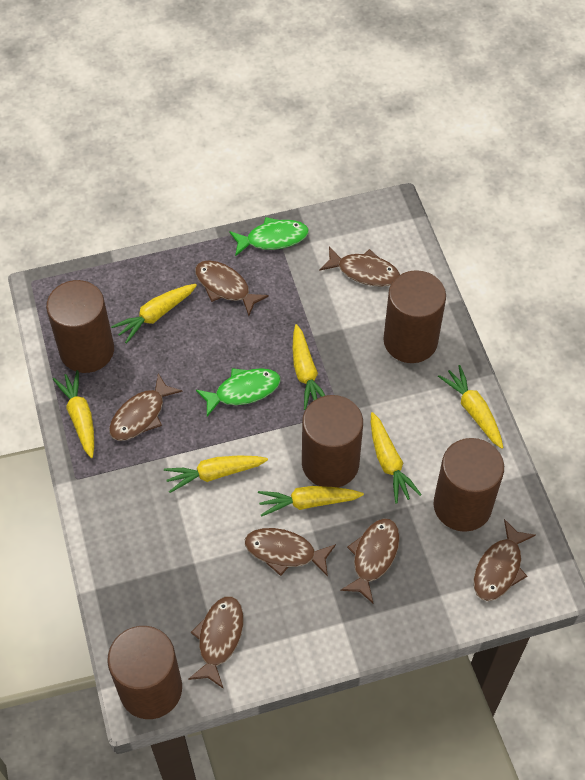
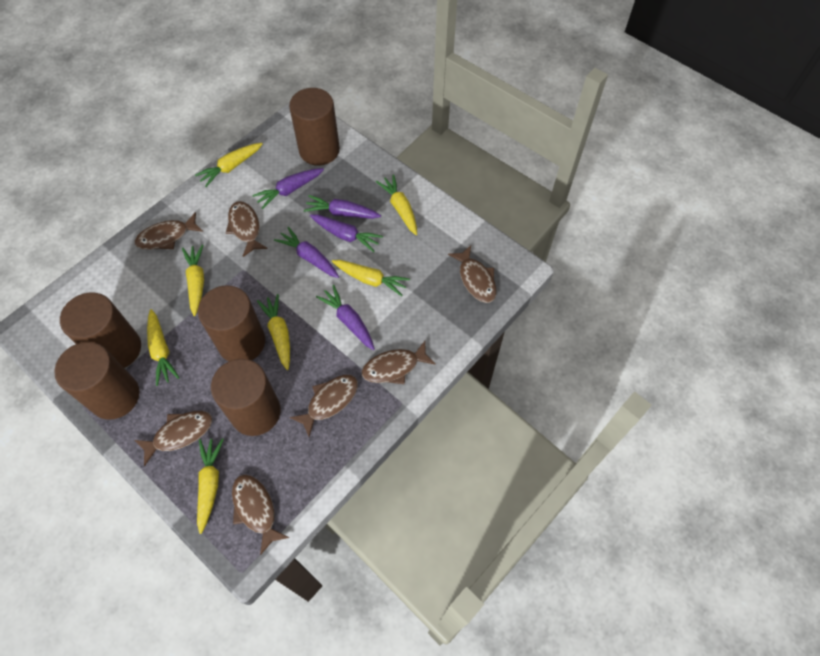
green fish: [196,368,281,416] [229,217,309,256] = 2 -> none = 0
purple carrot: none = 0 -> [252,168,324,209] [274,227,339,278] [304,195,381,219] [310,214,383,252] [316,285,375,350] = 5

